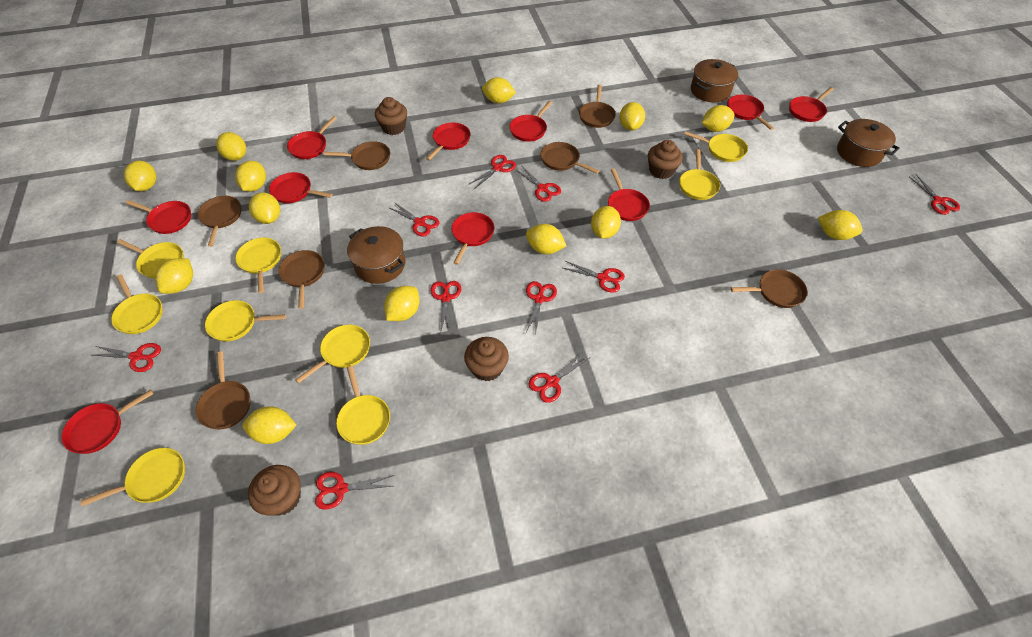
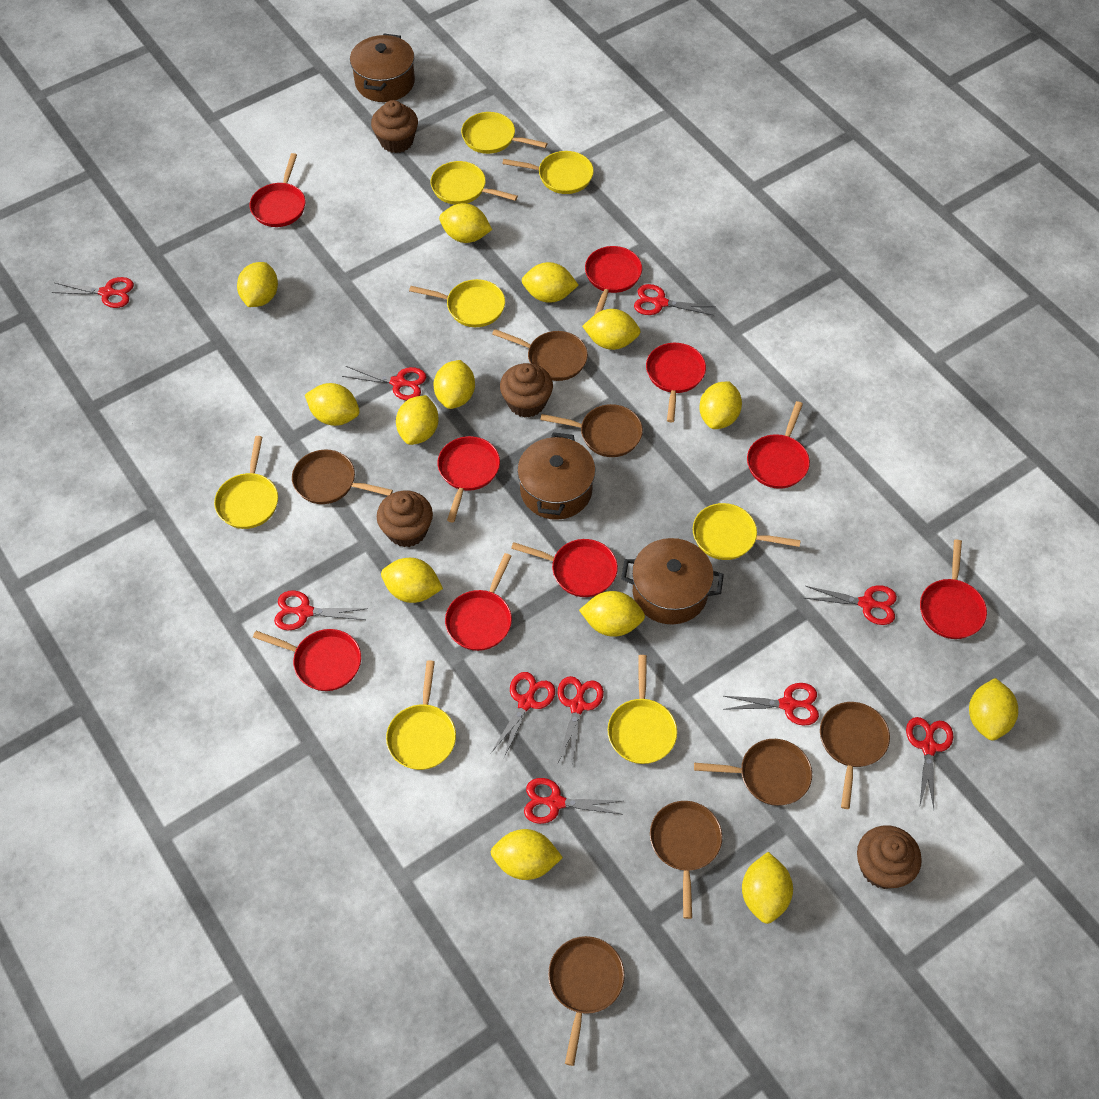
red pan: [62,390,154,454] [126,200,191,234] [269,172,332,203] [287,116,337,159] [426,122,470,160] [452,212,494,265] [510,101,552,142] [608,169,650,221] [727,94,774,130] [789,87,834,122] = 10 -> [250,153,305,227] [253,629,361,691] [437,436,500,522] [445,553,512,651] [511,539,618,597] [585,246,642,315] [646,343,706,422] [747,401,810,489] [920,540,987,639] = 9
yellow pan: [81,448,185,506] [111,274,163,334] [117,239,184,279] [205,300,286,342] [235,238,281,293] [295,325,370,383] [336,366,390,445] [679,149,720,200] [684,131,748,162] = 9 -> [214,436,278,529] [386,660,456,770] [409,279,505,327] [431,161,518,205] [461,112,548,154] [502,151,594,194] [607,655,677,764] [693,503,801,560] = 8

